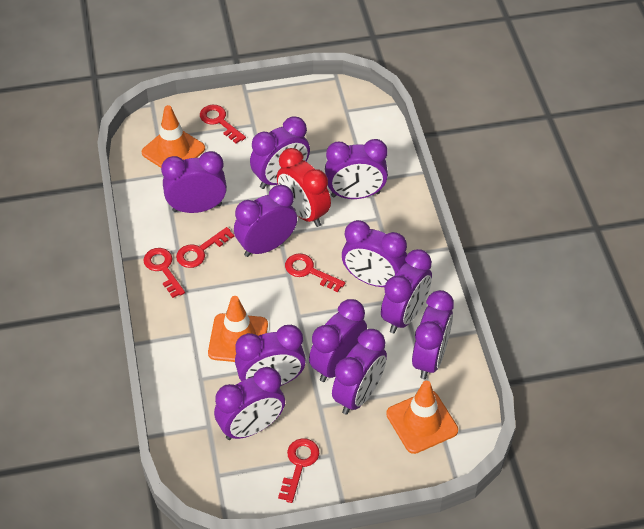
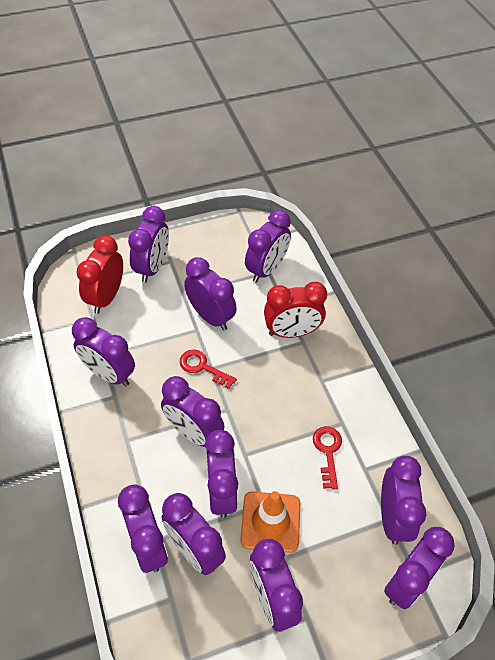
orange traffic cone: [142,105,205,168] [208,296,268,362] [386,381,458,454] = 3 -> [240,491,300,553] = 1
red clock: [277,148,331,227] = 1 -> [76,235,123,314] [264,282,327,338] = 2
red key: [144,248,185,298] [176,227,234,268] [200,105,246,144] [278,438,320,503] [285,253,345,292] = 5 -> [180,349,237,389] [313,426,342,490] = 2

